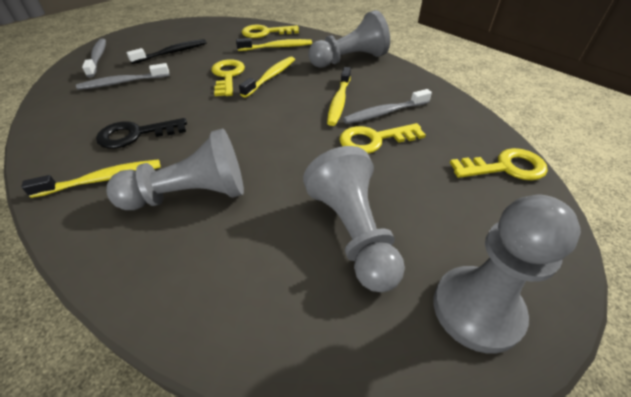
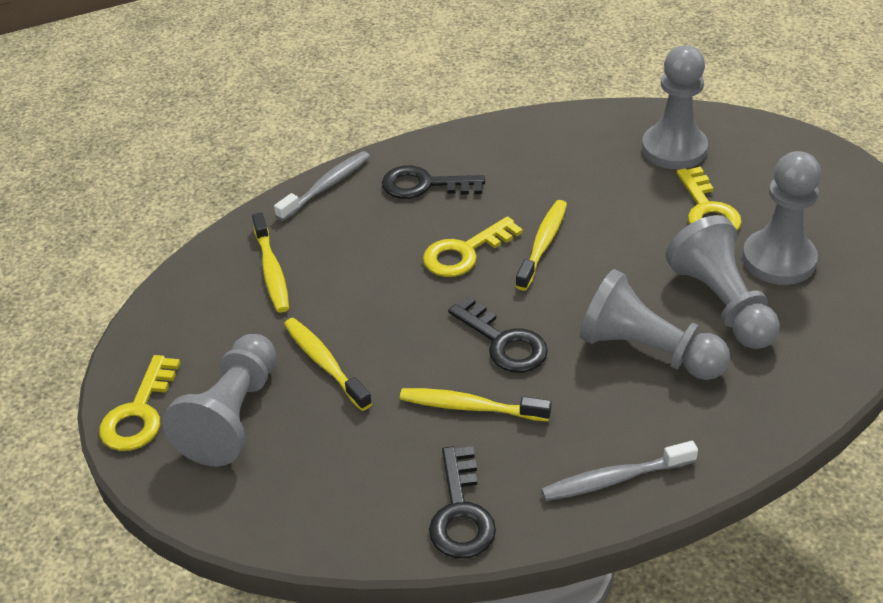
black key: [96,118,187,149] = 1 -> [382,165,485,199] [429,446,496,559] [448,296,548,373] = 3
black toothbrush: [126,39,207,64] = 1 -> none = 0
grey pawn: [107,128,244,210] [303,146,405,292] [308,10,390,68] [434,195,581,353] = 4 -> [162,334,276,467] [579,269,730,380] [642,45,708,169] [665,215,780,349] [742,151,821,285] = 5
grey toothbrush: [76,63,170,90] [82,39,106,78] [343,89,432,124] = 3 -> [274,151,370,221] [541,441,698,501] = 2
yellow key: [211,59,245,96] [241,25,299,38] [339,123,426,154] [450,148,548,181] = 4 -> [99,355,181,451] [423,216,523,277] [676,167,742,230] = 3

